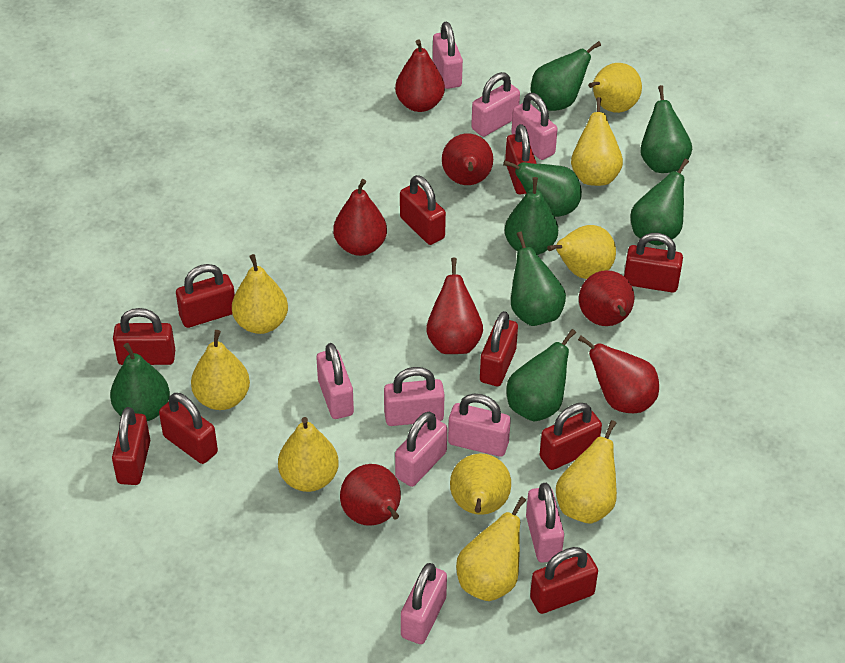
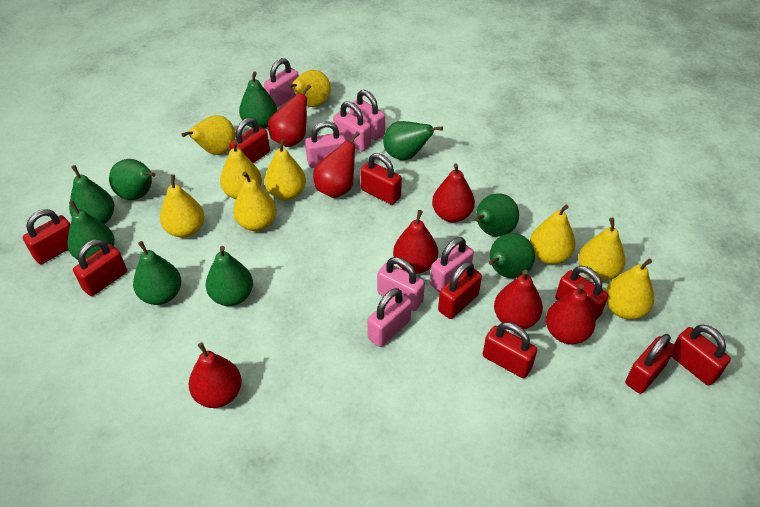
green pear: [110,343,170,421] [503,160,582,217] [505,177,558,255] [507,329,576,422] [511,232,566,326] [531,41,601,111] [630,159,689,246] [640,85,692,173] = 8 -> [67,200,115,260] [69,165,115,224] [109,159,155,200] [133,241,181,305] [206,246,253,306] [239,71,277,128] [383,121,443,160] [475,193,519,237] [489,233,535,278] = 9
pink padlock: [317,343,354,419] [384,367,445,426] [395,412,447,487] [401,563,447,644] [433,22,463,89] [448,393,511,457] [471,72,520,137] [511,93,558,160] [526,483,564,563] = 9 -> [264,58,299,108] [305,121,346,168] [333,101,371,152] [350,90,385,140] [367,288,412,347] [377,257,425,311] [430,237,474,292] = 7
red padlock: [112,407,150,485] [113,308,175,365] [159,393,218,464] [176,264,235,328] [400,175,446,245] [480,311,518,386] [505,124,537,194] [530,547,598,614] [539,403,602,470] [624,233,683,293] = 10 -> [23,209,70,264] [73,239,127,296] [230,117,270,163] [360,153,402,205] [438,262,482,319] [483,322,537,378] [555,266,608,320] [625,334,675,394] [671,325,731,386] = 9

